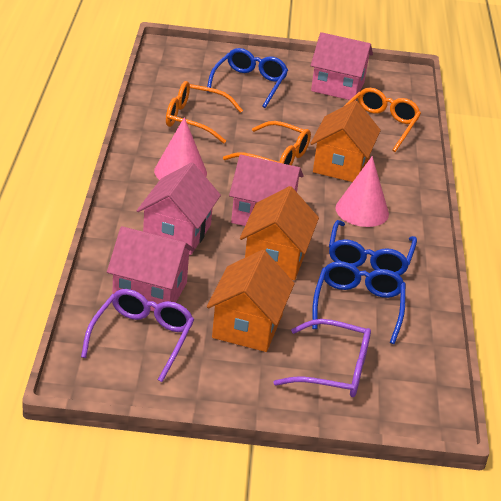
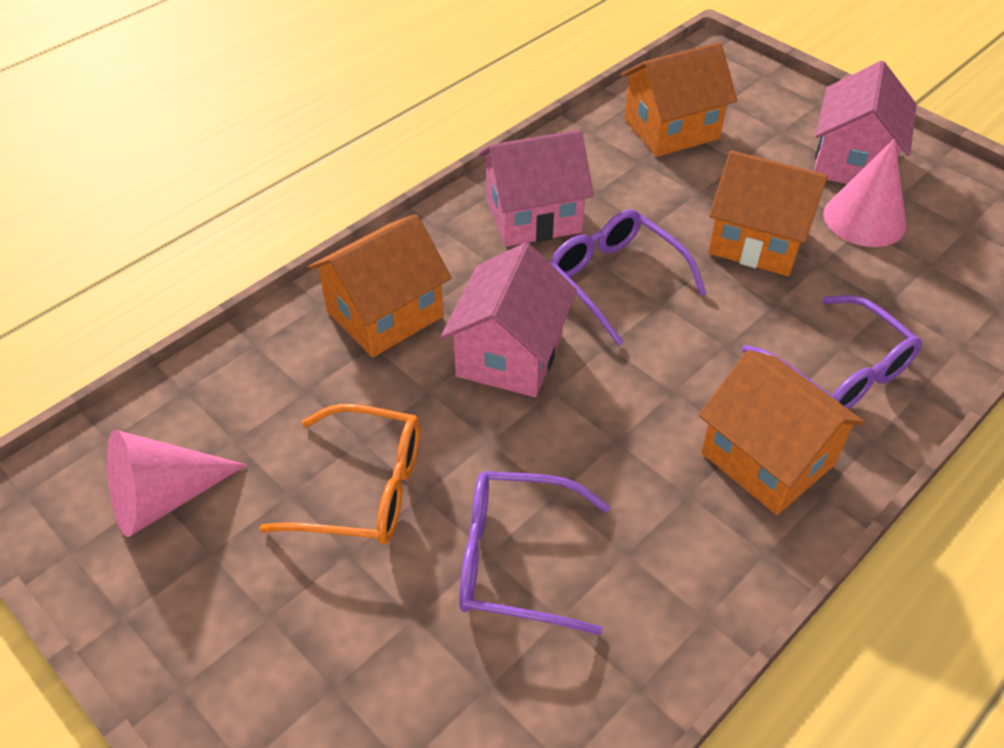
blue glasses: [206,48,288,108] [312,261,406,344] [329,220,417,276] = 3 -> none = 0
orange glasses: [166,81,243,144] [223,121,311,165] [344,88,421,152] = 3 -> [259,404,420,544] = 1
orange house: [207,250,295,352] [240,186,319,280] [310,101,381,182] = 3 -> [308,214,452,358] [621,42,737,157] [698,350,865,515] [708,151,828,276] = 4
pink house: [107,226,195,312] [137,162,221,255] [229,155,304,226] [311,32,373,100] = 4 -> [441,242,577,397] [478,130,594,247] [814,61,917,184] = 3
purple glasses: [81,289,194,382] [273,319,371,397] = 2 -> [459,471,610,635] [550,210,707,346] [742,295,922,409] = 3

